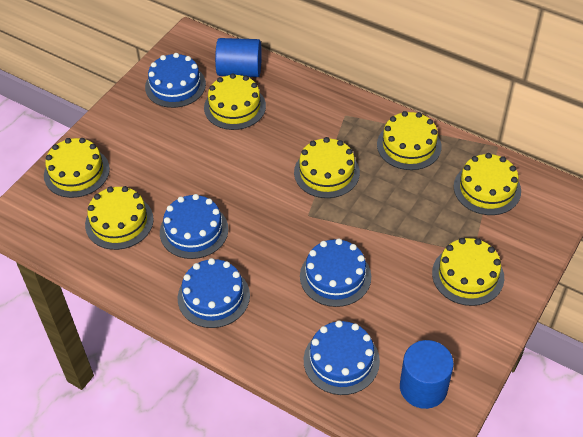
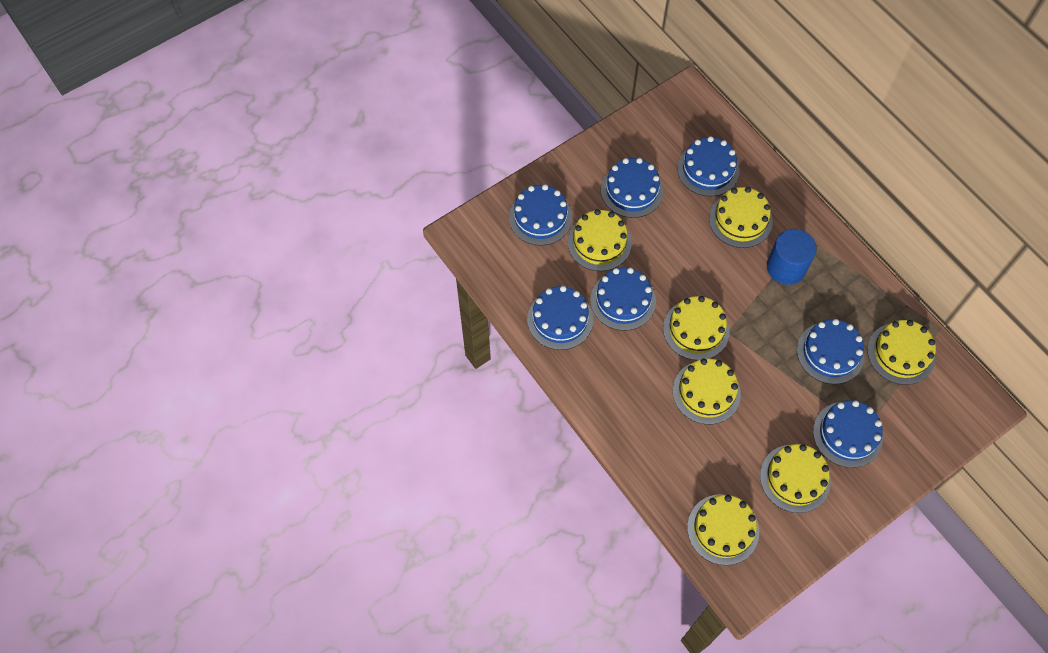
blue cake: [145,53,206,108] [160,194,228,259] [178,258,250,328] [300,238,371,307] [304,320,380,395] = 5 -> [509,184,572,246] [527,286,593,350] [590,267,656,331] [601,158,663,218] [677,136,739,196] [797,319,864,384] [813,400,883,468] = 7
blue cylinder: [215,38,262,77] [400,340,454,409] = 2 -> [767,229,817,285] = 1

